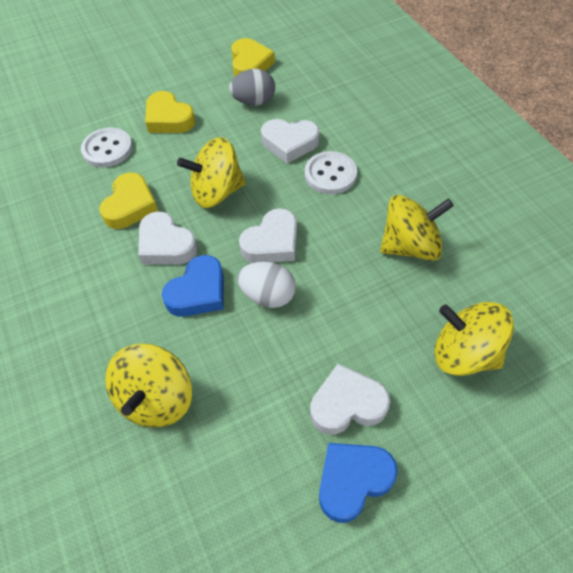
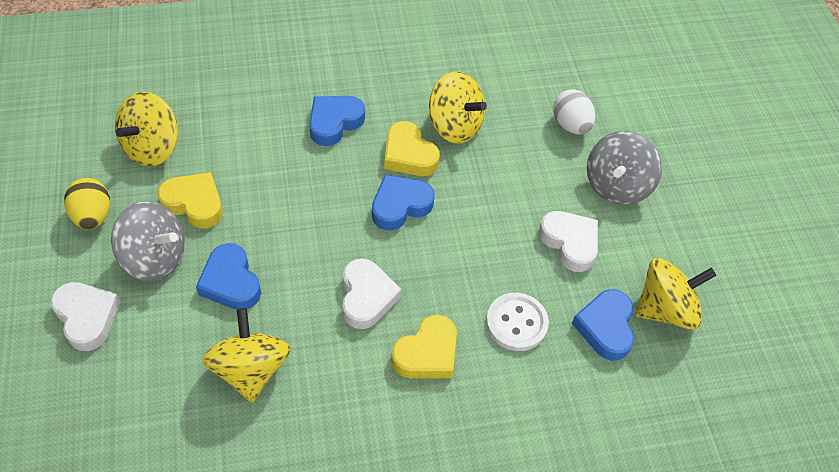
blue heart: [162,255,224,317] [319,443,398,523] = 2 -> [196,243,261,310] [309,96,365,146] [372,175,434,230] [572,289,634,361] = 4
grey egg: [229,69,275,106] = 1 -> none = 0
grey spinning top: none = 0 -> [111,201,185,282] [587,131,662,205] = 2
white button: [81,128,133,167] [305,151,357,194] = 2 -> [486,293,549,351] = 1
white heart: [138,211,198,265] [239,208,297,263] [261,119,319,163] [310,364,390,435] = 4 -> [50,282,120,351] [342,258,401,329] [539,211,598,272] = 3
yellow egg: none = 0 -> [64,178,110,229] = 1

